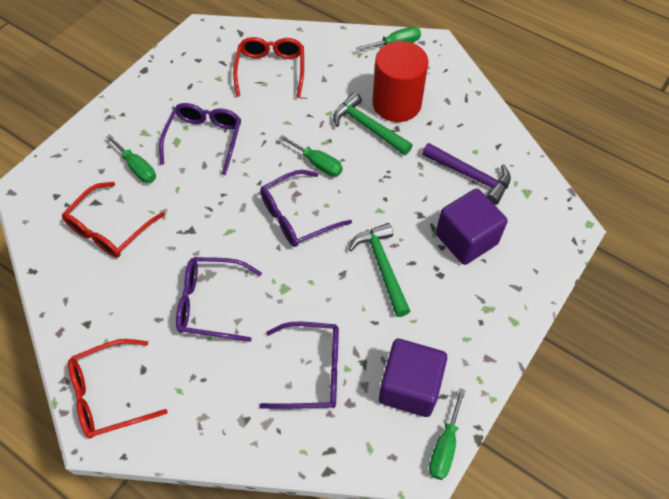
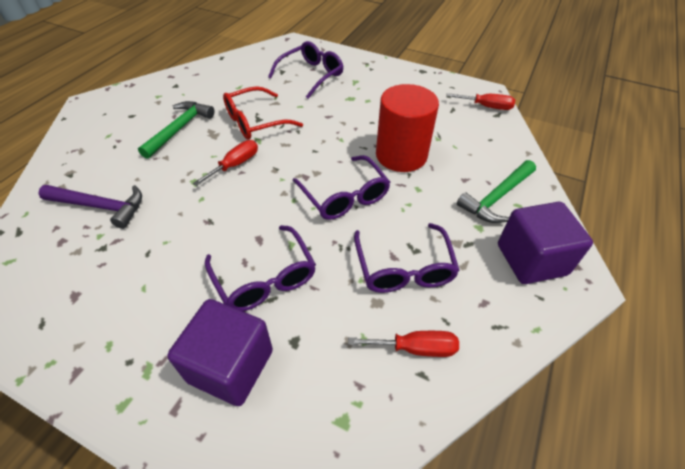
green screwdriver: [106,134,156,183] [279,135,343,177] [357,27,421,51] [429,388,466,480] = 4 -> none = 0
red glasses: [62,182,165,258] [68,339,168,438] [233,37,304,98] = 3 -> [223,86,303,140] = 1
red screwdriver: none = 0 -> [193,140,258,186] [348,331,459,357] [446,93,515,110] = 3

